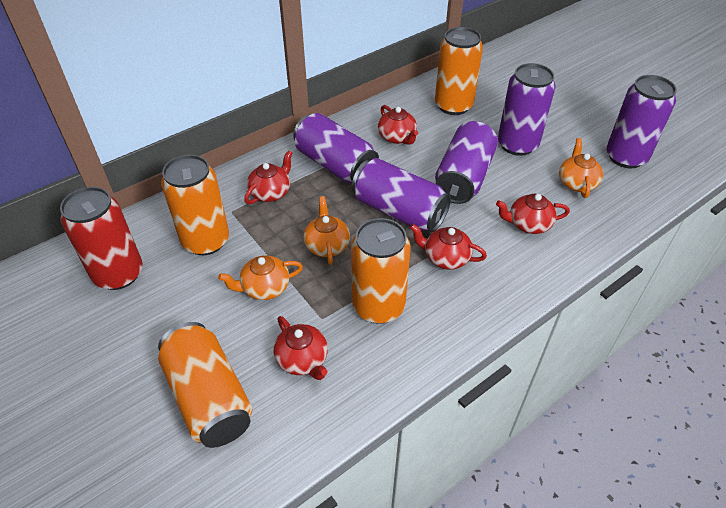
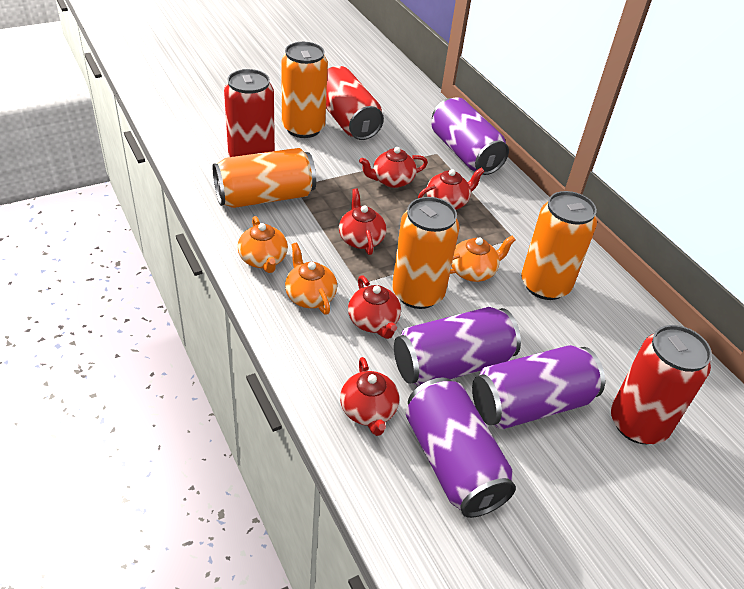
purple can: [293,113,379,183] [352,158,451,232] [435,121,498,204] [498,63,556,156] [606,75,677,168] = 5 -> [394,307,521,387] [406,377,516,518] [432,97,509,175] [472,345,605,429] = 4
red can: [60,187,143,290] = 1 -> [224,69,275,157] [326,66,384,140] [611,325,712,444] = 3

